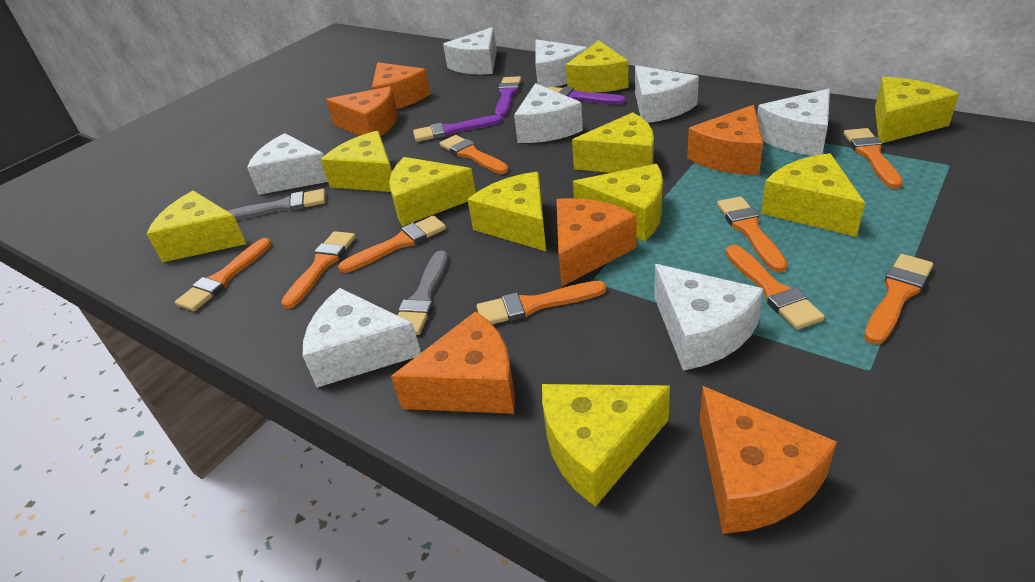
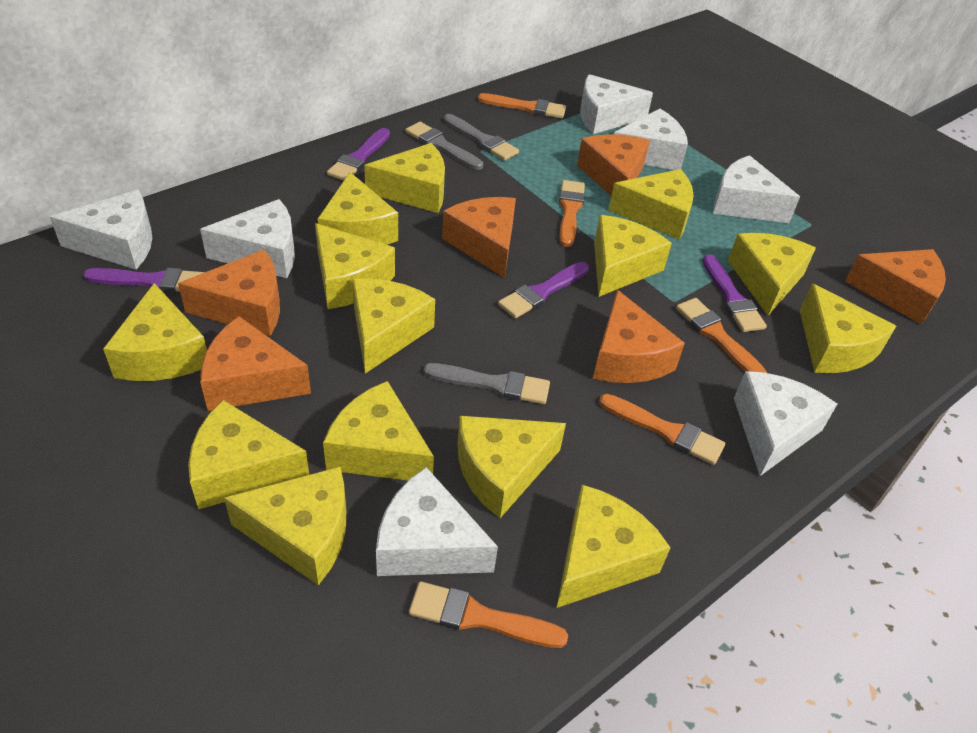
grey brush: [228,189,326,220] [398,250,448,335] = 2 -> [405,122,483,170] [423,363,550,404] [444,114,519,161] = 3
orange brush: [175,238,272,311] [281,231,356,309] [338,215,446,273] [439,135,509,174] [476,281,607,324] [717,196,787,272] [725,245,825,329] [843,128,903,189] [864,254,933,345] = 9 -> [409,581,568,648] [478,93,566,118] [559,180,585,247] [599,394,725,465] [676,298,767,373] = 5
purple brush: [413,115,503,142] [495,76,521,118] [547,87,626,105] = 3 -> [83,268,205,293] [327,128,390,181] [498,262,589,318] [702,254,767,332] = 4
white cheese: [247,133,328,195] [303,288,421,387] [443,27,497,74] [514,83,583,143] [535,39,587,88] [635,65,699,123] [654,264,763,371] [757,89,830,156] = 8 -> [50,190,152,270] [200,199,295,278] [376,467,498,576] [580,74,653,134] [614,109,688,170] [713,155,800,223] [734,371,837,476] = 7
yellow cheese: [146,191,246,262] [321,131,392,192] [389,157,476,226] [467,172,546,251] [542,384,670,507] [566,40,629,93] [572,112,654,173] [573,164,663,241] [761,153,865,237] [875,77,959,143] = 10 -> [103,283,207,381] [188,400,309,509] [224,467,346,585] [315,223,395,309] [318,172,398,245] [323,381,434,481] [352,279,435,373] [364,143,445,213] [458,416,566,518] [557,485,671,608] [594,215,672,297] [609,169,694,239] [728,233,816,315] [800,283,896,373] = 14

